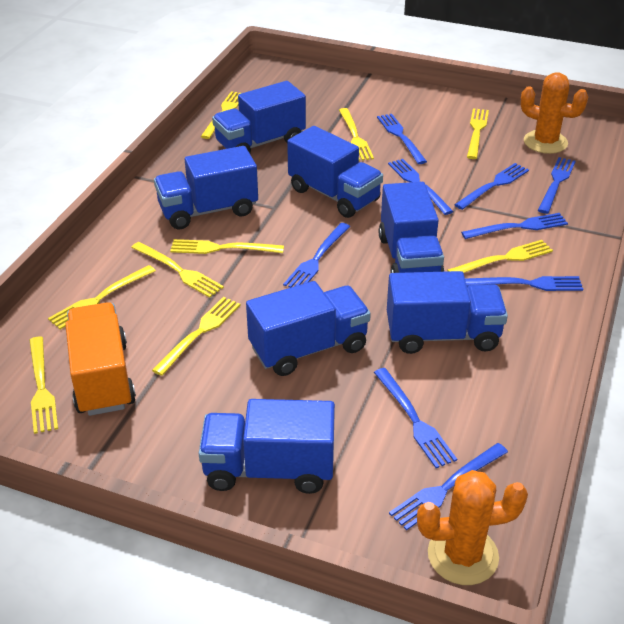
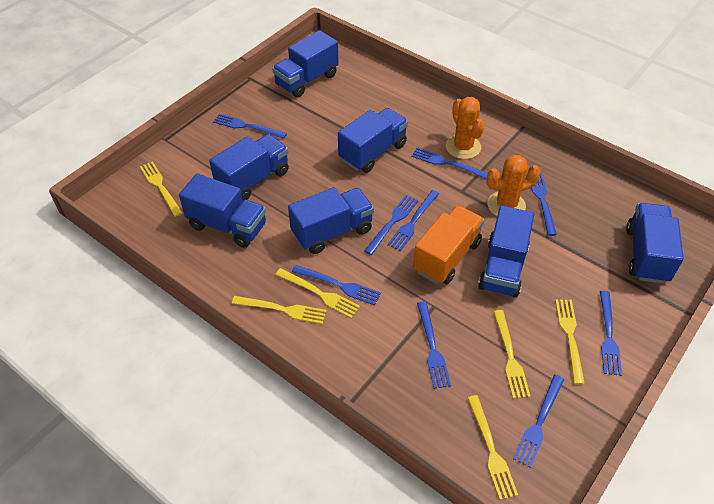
yellow fork: [30,337,58,434] [48,265,156,330] [131,242,224,298] [152,297,241,376] [170,239,284,254] [201,91,241,139] [339,108,374,161] [447,240,553,273] [467,108,489,159] = 9 -> [140,161,183,217] [232,296,327,324] [275,268,360,318] [468,395,518,500] [493,310,531,399] [555,300,585,385] = 6

